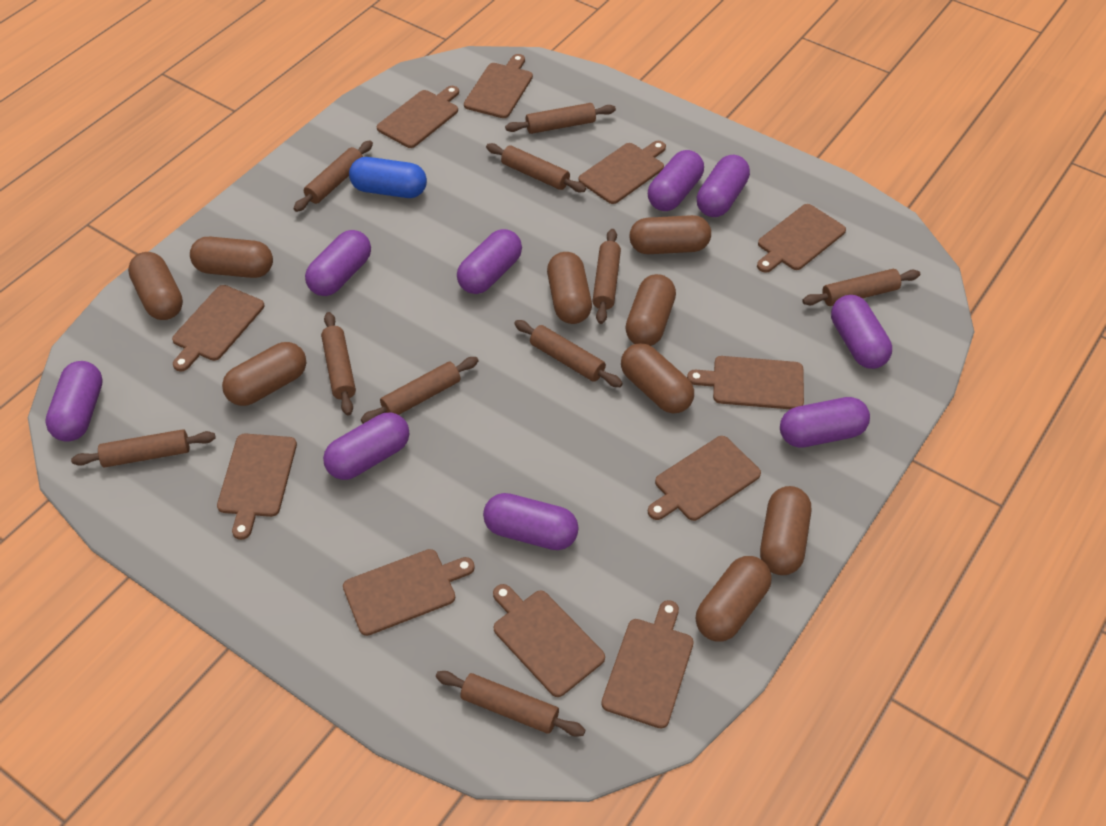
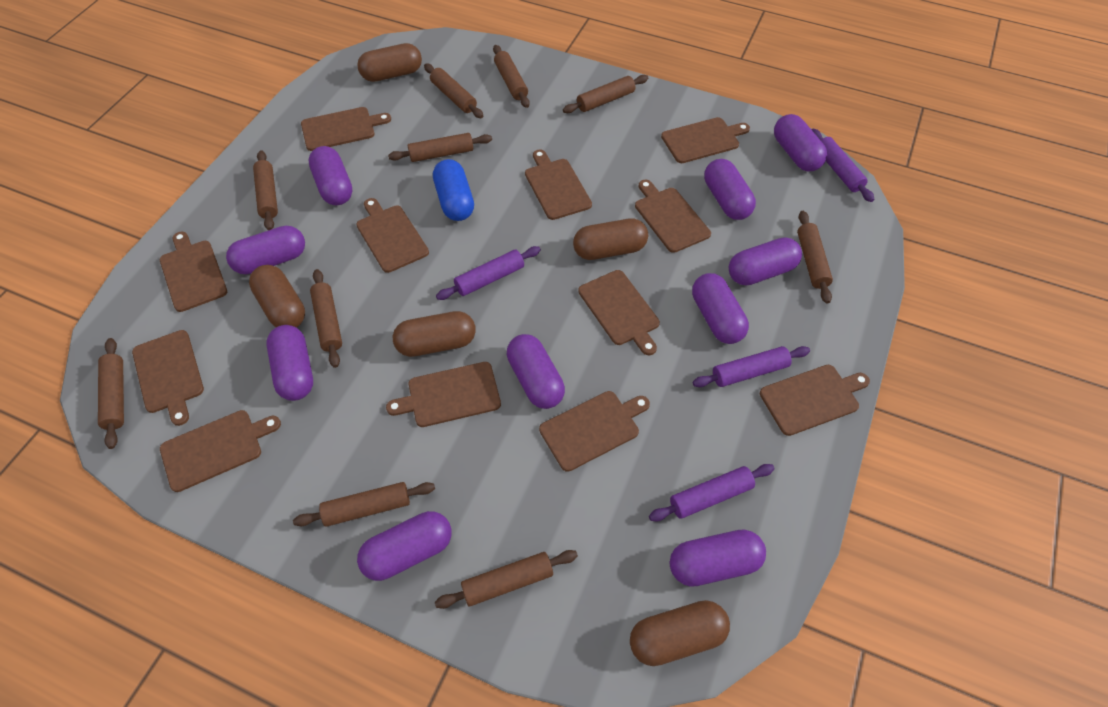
brown capsule: [128,252,183,320] [190,237,273,278] [222,342,306,406] [547,252,592,324] [621,343,694,413] [625,274,676,346] [629,215,711,254] [696,556,772,641] [760,486,811,575] = 9 -> [249,265,305,328] [357,43,422,82] [393,311,476,357] [573,219,648,260] [630,600,730,666] = 5
brown cutting board: [172,285,264,372] [217,433,297,540] [343,549,475,636] [377,86,459,148] [464,54,533,118] [493,584,605,697] [579,141,666,204] [601,600,694,729] [648,436,761,521] [687,356,804,409] [757,204,846,273] = 11 -> [132,330,204,426] [160,231,227,312] [160,410,281,492] [301,107,391,151] [356,198,429,273] [386,362,501,427] [525,149,592,220] [539,391,650,472] [578,270,660,355] [635,180,711,253] [661,117,750,163] [760,365,870,436] = 12
purple capsule: [45,361,103,442] [305,230,371,296] [323,413,409,480] [457,229,522,294] [483,493,579,550] [648,150,704,211] [697,155,750,217] [780,397,870,448] [831,295,892,369] = 9 -> [226,226,305,274] [266,325,313,401] [309,146,352,205] [357,511,452,581] [507,334,565,409] [670,529,766,587] [692,273,749,344] [704,159,756,220] [729,237,802,286] [774,114,827,172] = 10
purple rolling pin: none = 0 -> [436,246,541,300] [649,464,775,521] [693,346,810,387] [811,128,874,202] = 4

